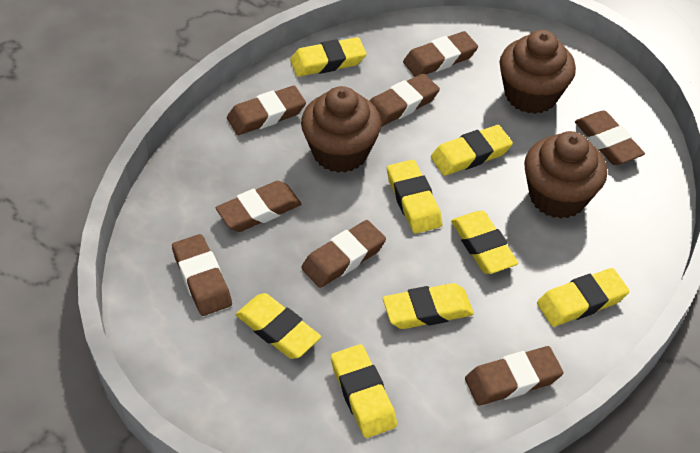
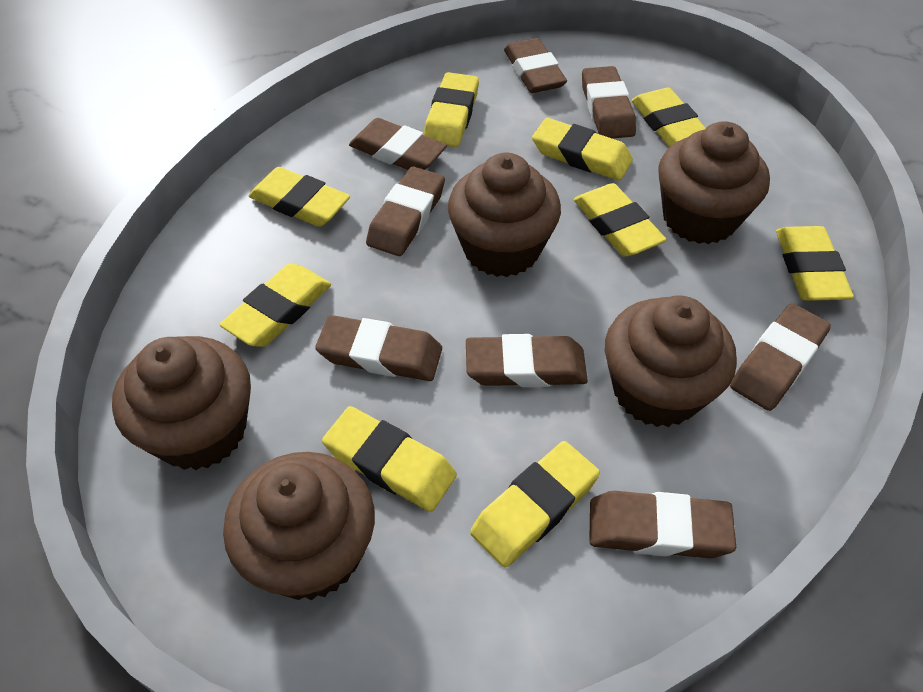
brown cupcake: [301,86,381,173] [499,30,576,114] [524,131,607,219] = 3 -> [112,336,251,470] [223,452,375,600] [448,153,561,277] [605,295,737,427] [658,121,770,244] = 5
yellow eraser: [236,293,321,359] [290,37,366,77] [331,344,397,438] [383,283,474,329] [387,160,442,234] [431,125,513,176] [451,211,518,274] [537,268,629,327] = 8 -> [220,263,331,347] [249,167,350,227] [322,406,457,512] [424,72,479,147] [470,441,600,568] [532,118,633,180] [574,183,667,257] [631,87,706,147] [776,226,854,301] = 9

